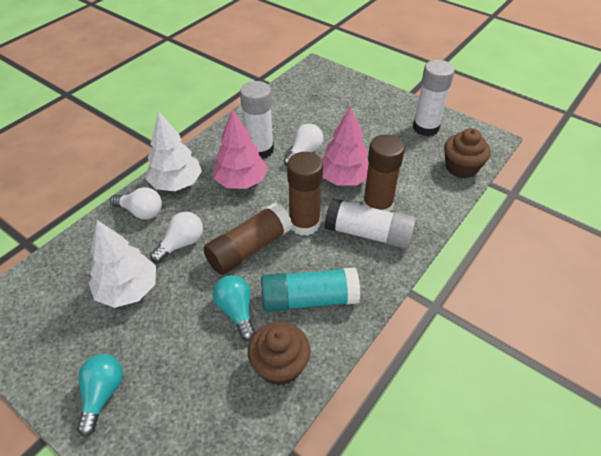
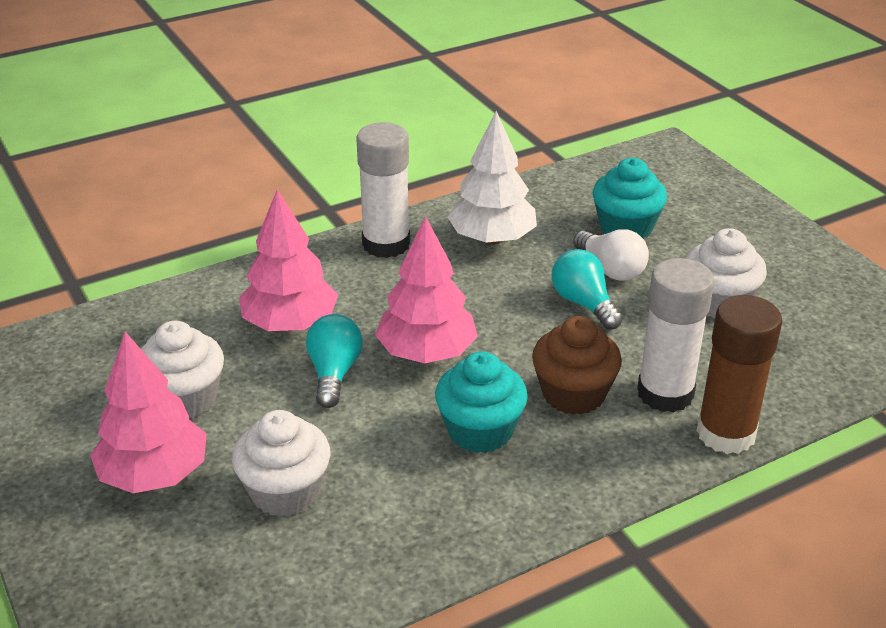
brown cupcake: [248,322,311,386] [444,128,491,179] = 2 -> [532,316,622,415] = 1
brown glue stick: [203,203,292,275] [287,152,323,236] [363,134,405,212] = 3 -> [696,295,782,454] = 1
pink tree: [213,109,268,189] [321,106,369,186] = 2 -> [90,332,207,493] [239,189,338,331] [375,216,478,363] = 3
turquoise cupcake: none = 0 -> [435,351,528,453] [593,158,667,239] = 2
turquoise glue stick: [261,267,360,312] = 1 -> none = 0
white cupcake: none = 0 -> [141,321,224,418] [232,410,331,517] [686,228,767,318] = 3
white glue stick: [240,81,274,159] [325,198,416,249] [413,60,455,136] = 3 -> [357,122,410,258] [637,258,714,413] = 2
white light bulb: [110,187,162,220] [150,212,203,263] [284,123,323,166] = 3 -> [573,229,649,281] = 1
white tree: [89,220,156,308] [145,111,202,191] = 2 -> [447,111,537,245] = 1

